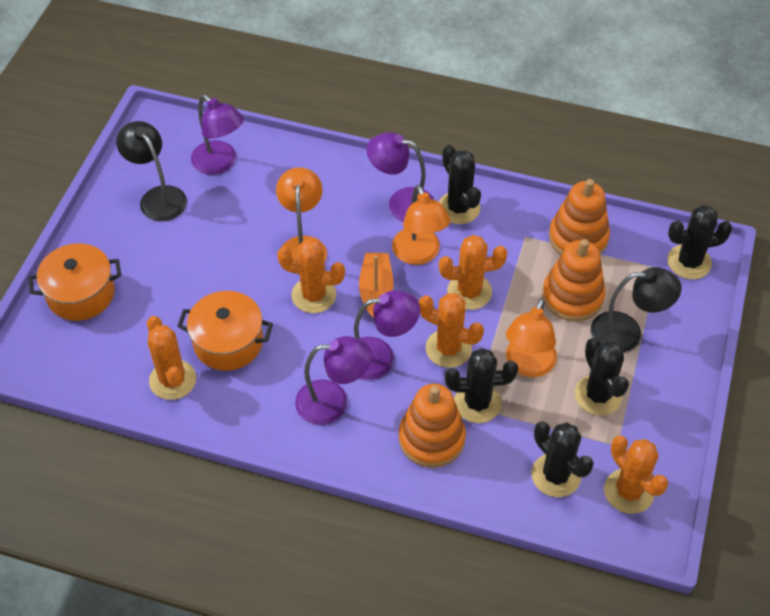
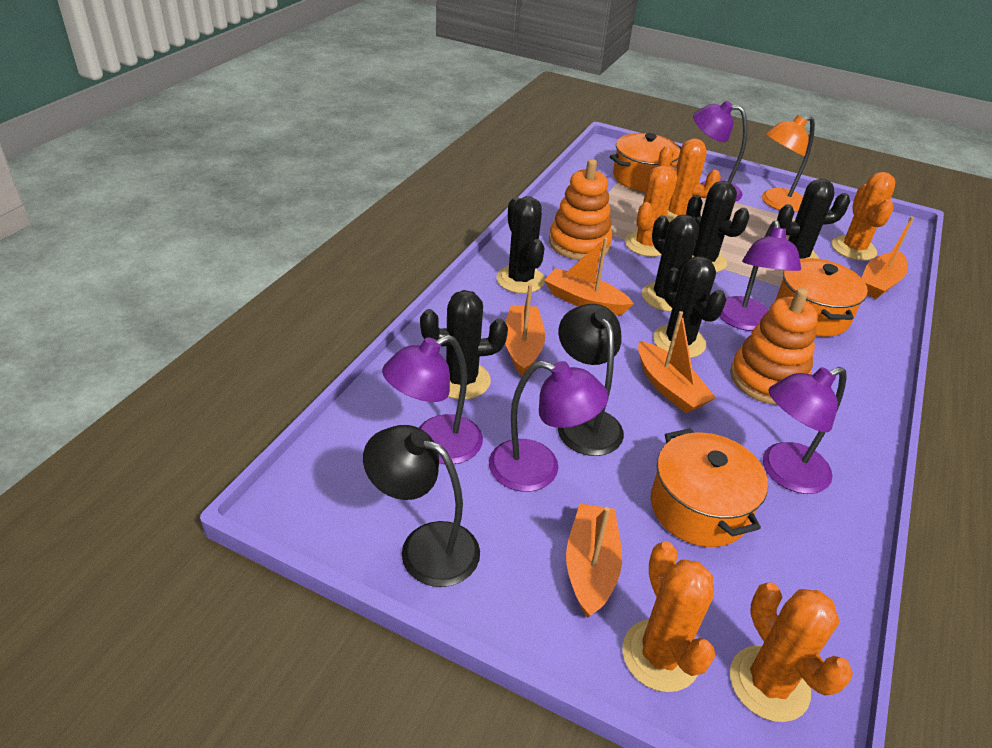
black cactus: [439,145,481,224] [445,348,518,423] [531,421,594,497] [575,338,629,415] [667,205,732,279] = 5 -> [420,290,508,400] [496,196,545,294] [642,215,699,312] [653,256,727,358] [686,181,750,273] [777,179,850,259] = 6
orange boat: [359,253,394,319] = 1 -> [505,284,545,376] [544,237,634,315] [566,504,622,618] [638,311,716,413] [862,216,914,299] = 5
orange lamp: [276,167,327,262] [392,185,450,265] [506,298,557,377] = 3 -> [762,115,815,212] = 1
orange pot: [28,243,121,321] [177,291,273,371] = 2 -> [610,133,681,191] [651,428,768,547] [776,258,868,337] = 3
orange stacking toy: [399,384,466,468] [542,239,605,322] [549,179,610,255] = 3 -> [549,159,613,260] [730,288,818,405] = 2
purple lamp: [191,94,244,175] [295,336,372,425] [354,290,420,380] [367,132,434,222] = 4 -> [382,335,483,464] [489,361,608,492] [693,101,747,202] [719,220,801,331] [763,367,847,494] = 5

